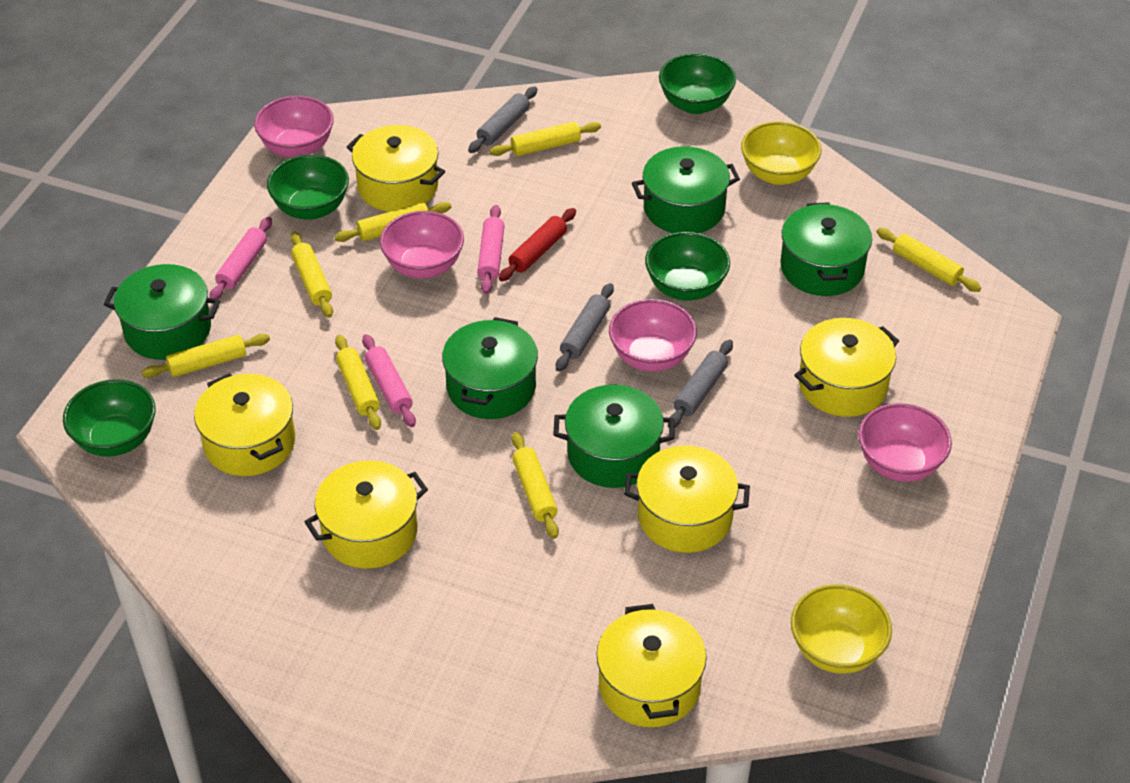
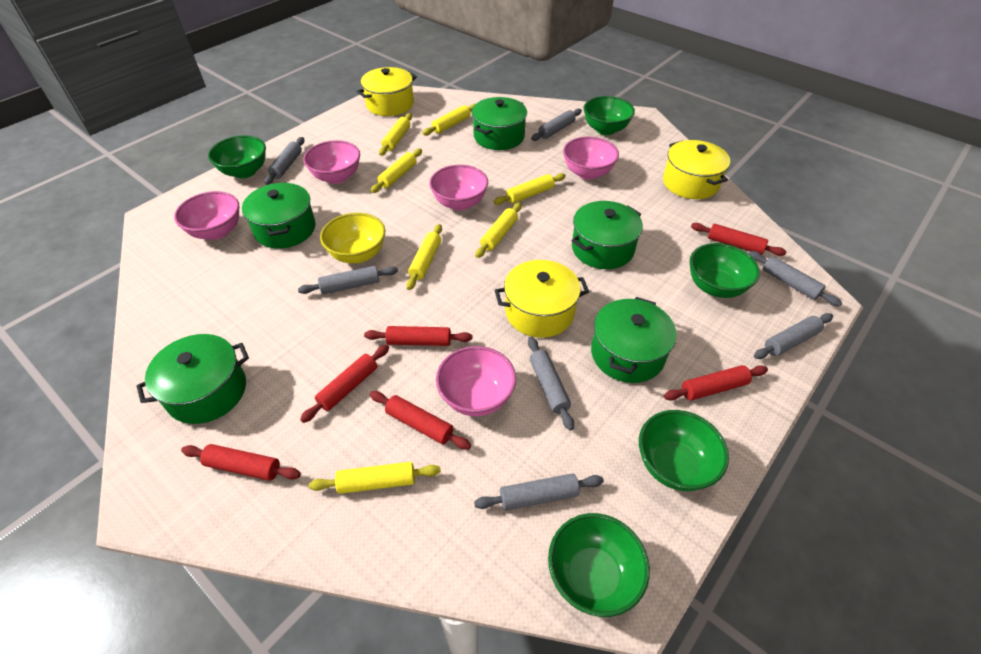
green bowl: [63,379,156,457] [267,155,349,220] [645,232,730,301] [659,53,736,114] = 4 -> [208,135,266,178] [548,513,650,617] [584,96,635,135] [639,410,729,491] [689,243,760,298] = 5
grey rolling pin: [468,86,538,153] [556,283,614,371] [668,340,733,428] = 3 -> [264,137,304,185] [298,266,398,294] [474,473,604,511] [528,337,574,431] [531,109,582,141] [749,251,842,306] [754,313,833,359] = 7
pink bowl: [254,96,334,158] [380,211,464,279] [609,299,697,372] [858,403,952,482] = 4 -> [174,191,240,240] [303,140,360,184] [429,165,488,211] [436,346,516,417] [563,137,619,180] = 5
pink rolling pin: [209,217,272,299] [362,334,416,427] [477,205,505,294] = 3 -> none = 0
red rolling pin: [499,208,576,281] = 1 -> [181,444,301,481] [300,344,389,423] [364,326,472,346] [370,391,471,450] [664,365,768,401] [691,223,786,256] = 6
yellow bowl: [741,121,821,185] [791,584,892,674] = 2 -> [320,213,385,264] = 1
yellow pot: [194,373,295,476] [304,460,428,569] [347,125,445,212] [596,604,707,727] [624,446,750,553] [794,318,899,417] = 6 -> [357,67,417,116] [495,260,589,338] [663,140,730,199] = 3

